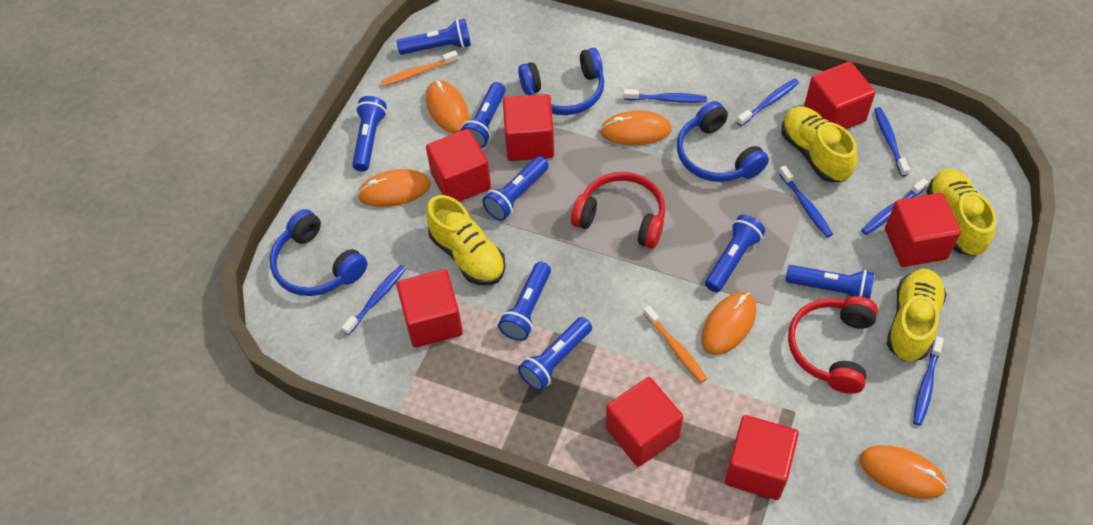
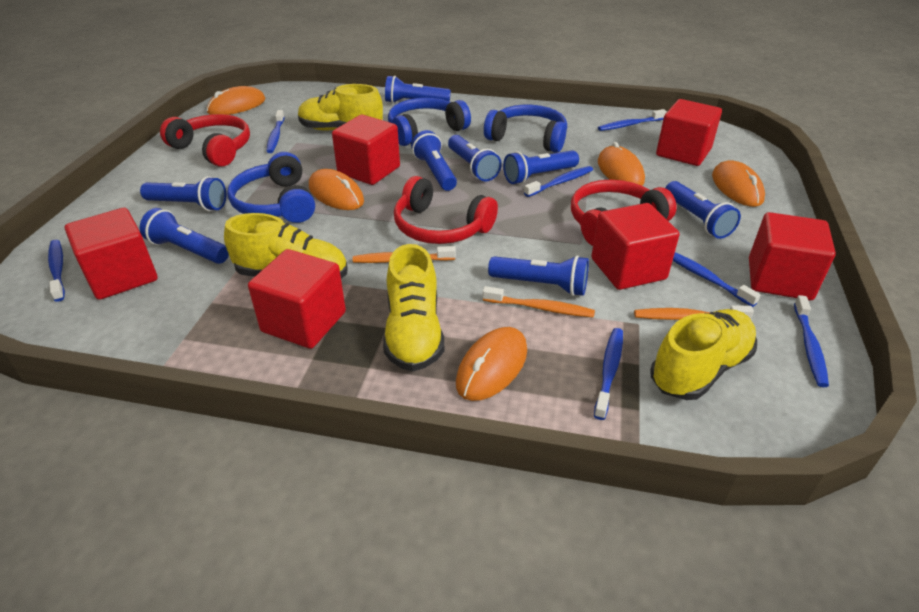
orange toothbrush: [381,50,458,86] [643,306,707,383] = 2 -> [353,246,456,263] [483,286,595,318] [634,305,754,320] = 3
red cube: [396,269,463,348] [426,129,491,202] [503,94,554,161] [606,377,683,467] [725,415,799,500] [804,61,875,129] [885,193,961,267] = 7 -> [65,208,157,300] [248,249,346,349] [332,115,400,185] [591,203,680,290] [656,99,722,166] [749,212,836,300] = 6
red headphones: [571,172,665,249] [788,296,878,394] = 2 -> [160,114,250,167] [394,176,498,244] [571,179,677,246] = 3

